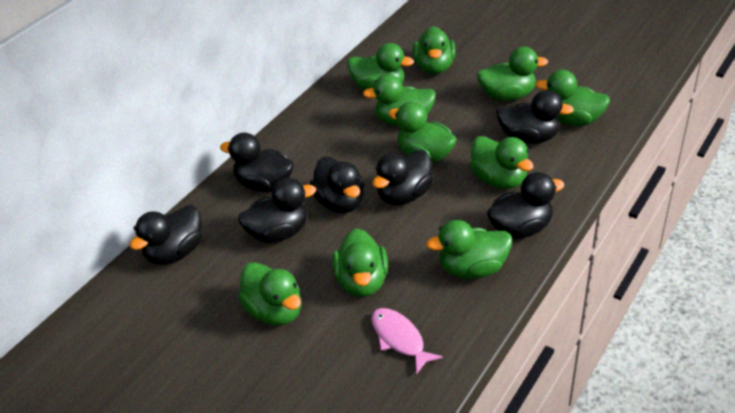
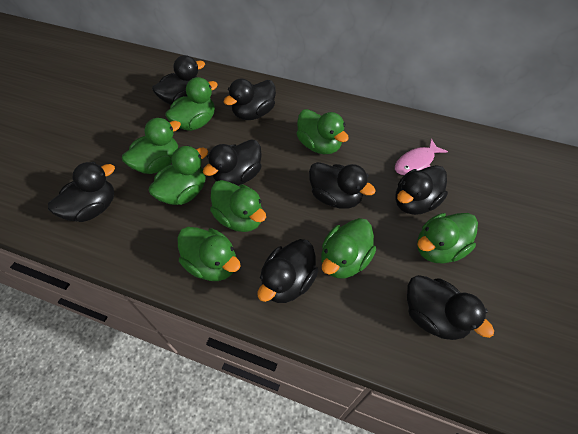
black duck: [129,205,202,265] [220,133,294,192] [238,178,316,243] [310,157,364,213] [372,150,434,205] [487,172,564,239] [496,90,574,144] = 7 -> [48,162,115,222] [152,55,205,105] [203,139,262,186] [223,78,276,120] [258,239,318,303] [309,162,376,209] [395,165,448,215] [407,275,494,340] = 8
green duck: [238,262,301,326] [332,228,388,297] [347,43,414,90] [363,74,436,126] [388,102,457,163] [412,26,456,74] [426,220,512,279] [470,136,534,189] [477,47,548,101] [536,70,610,126] = 10 -> [122,118,181,174] [149,146,208,205] [165,77,218,131] [177,227,241,281] [210,180,266,232] [296,109,349,154] [321,218,376,278] [417,213,478,264] = 8

